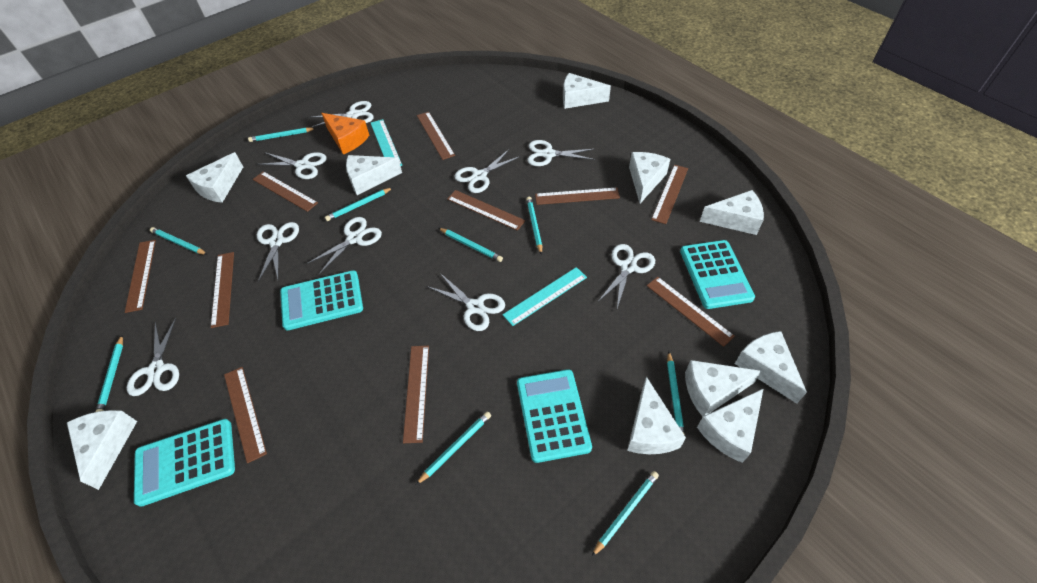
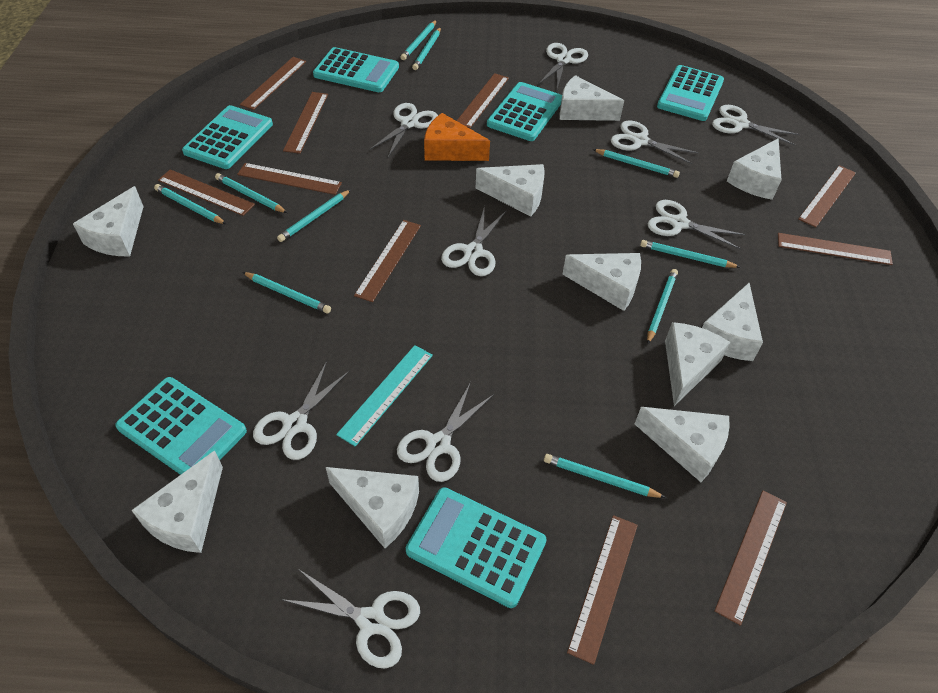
turquoise calculator: [134,419,235,507] [280,270,363,330] [517,369,592,463] [680,240,755,309] = 4 -> [115,377,247,475] [182,105,273,169] [313,47,399,92] [406,487,547,608] [487,82,562,141] [657,65,724,121] = 6
turquoise pencil: [95,335,123,412] [150,227,208,255] [248,127,316,142] [325,187,393,221] [416,411,491,485] [439,228,503,262] [526,197,542,255] [592,471,659,557] [667,351,685,435] = 9 -> [154,184,226,224] [215,173,287,213] [242,272,331,313] [277,189,351,242] [400,20,437,60] [412,27,441,70] [544,454,666,498] [593,149,680,178] [640,240,740,268] [647,269,678,345] = 10
turquoise ruler: [371,119,402,166] [503,267,587,326] = 2 -> [336,345,433,447] = 1

